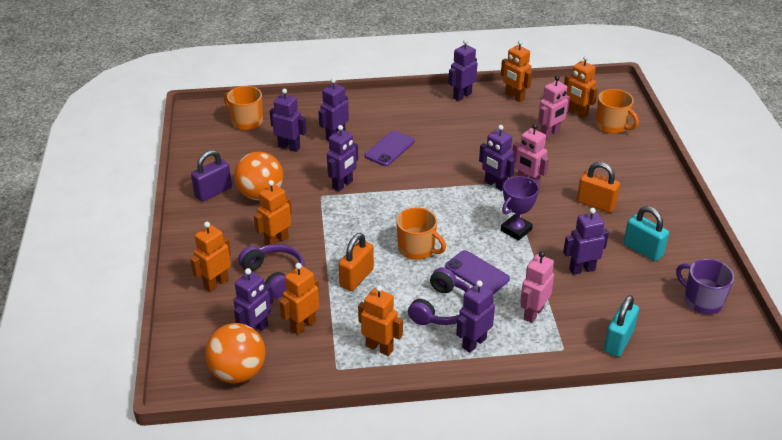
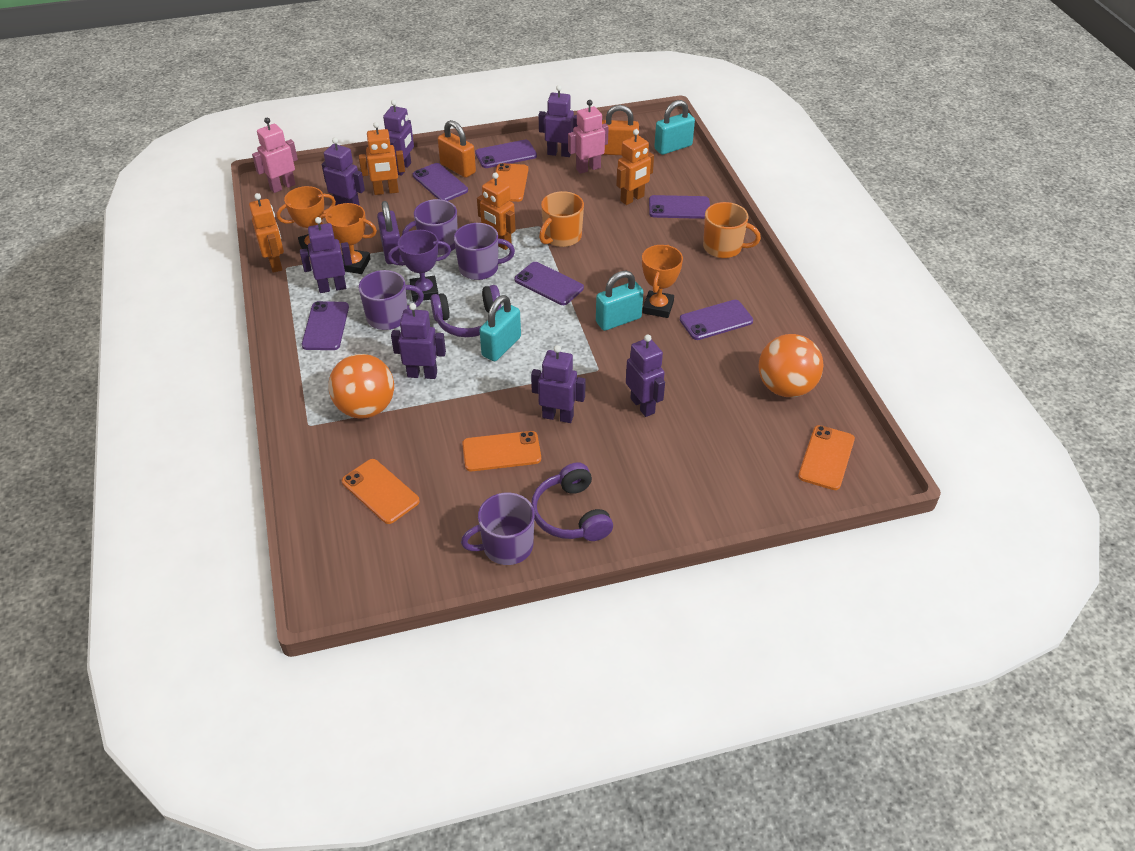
orange mug: [224,86,263,130] [397,207,446,260] [596,89,639,134] = 3 -> [539,191,584,247] [703,202,761,258] = 2
orange phone: none = 0 -> [342,459,420,524] [462,431,541,471] [496,163,528,202] [798,425,855,490] = 4
orange robot: [190,222,231,292] [254,180,292,245] [280,263,320,335] [358,285,403,356] [501,40,532,102] [564,56,598,119] = 6 -> [249,193,284,273] [359,122,405,195] [477,172,516,250] [616,129,654,205] = 4
orange trophy: none = 0 -> [277,186,336,255] [320,203,377,274] [642,245,683,318] = 3
pink robot: [513,124,549,186] [520,251,554,323] [538,75,570,139] = 3 -> [252,118,298,193] [568,100,609,174] = 2
purple mug: [676,259,734,314] = 1 -> [359,270,424,330] [402,199,458,255] [454,223,515,280] [461,493,535,565] = 4
purple phone: [365,130,415,166] [445,250,510,294] = 2 -> [302,301,349,350] [413,163,468,201] [475,140,537,168] [514,262,584,305] [649,195,710,219] [680,300,753,340] = 6
purple robot: [233,268,273,331] [270,89,306,152] [318,78,349,141] [327,125,358,192] [448,39,477,101] [456,280,495,353] [479,125,515,191] [563,208,609,275] = 8 -> [300,217,352,293] [322,138,365,206] [383,100,414,176] [391,303,446,379] [531,345,586,423] [539,85,577,157] [626,334,665,417] = 7
turquoise padlock: [604,295,639,357] [624,206,669,261] = 2 -> [480,295,521,361] [596,271,643,331] [654,100,695,155] = 3

